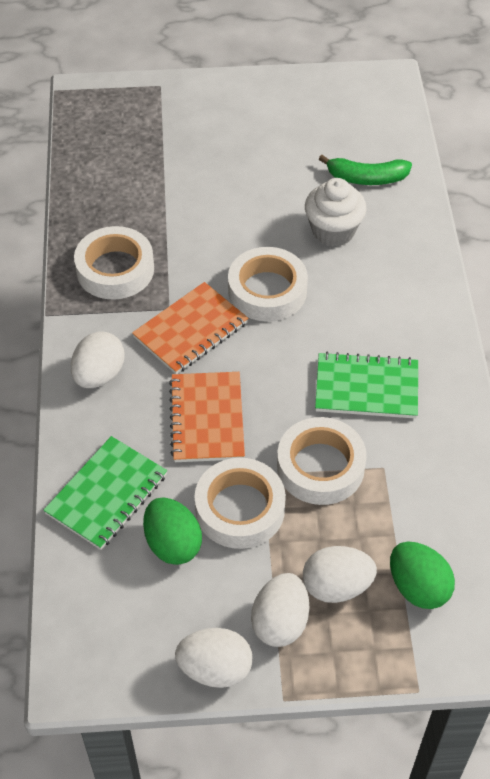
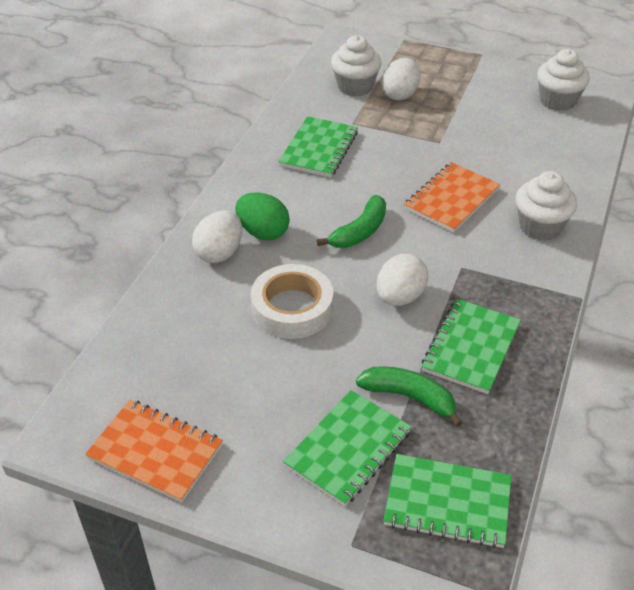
green banana: [319,155,412,185] = 1 -> [317,195,386,248] [356,366,463,427] = 2
green egg: [143,497,202,565] [390,541,455,609] = 2 -> [235,192,290,240] = 1
green notebook: [43,436,167,550] [315,352,418,419] = 2 -> [278,116,358,177] [283,390,411,506] [383,454,511,548] [422,299,521,394] = 4
white cupcake: [305,178,366,247] = 1 -> [331,35,382,97] [516,171,577,241] [537,49,590,111] = 3
white egg: [71,331,124,388] [175,628,253,688] [251,573,309,647] [303,546,377,603] = 4 -> [192,210,242,263] [376,254,428,306] [381,58,420,101] = 3
white tape: [74,226,154,300] [194,458,286,549] [228,247,308,322] [277,417,367,505] = 4 -> [251,264,333,339] = 1

